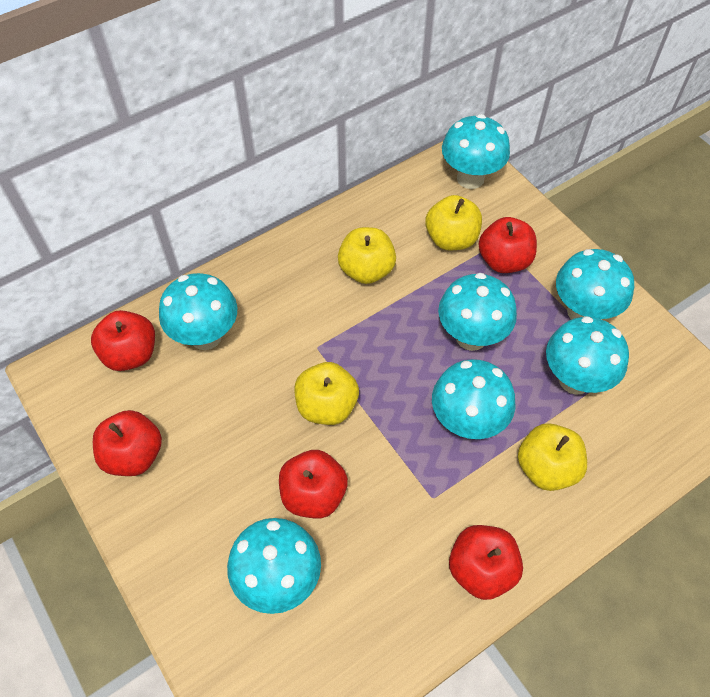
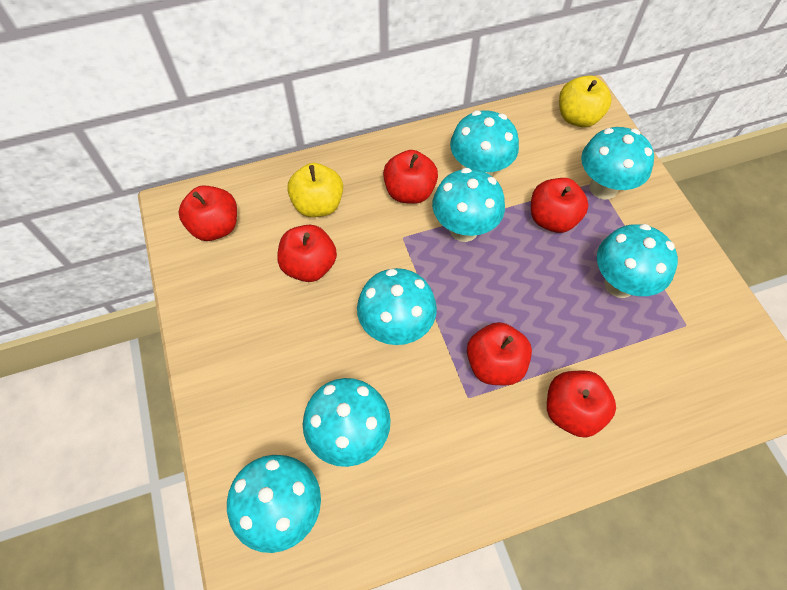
red apple: [91,310,155,371] [93,410,162,476] [279,450,348,518] [449,525,523,600] [478,217,537,273] = 5 -> [179,185,237,241] [277,225,337,282] [383,150,438,204] [467,322,532,385] [531,178,589,233] [547,370,616,438] = 6
yellow apple: [294,362,359,425] [338,227,396,284] [425,195,482,250] [518,423,587,491] = 4 -> [287,163,343,217] [559,76,612,127] = 2

